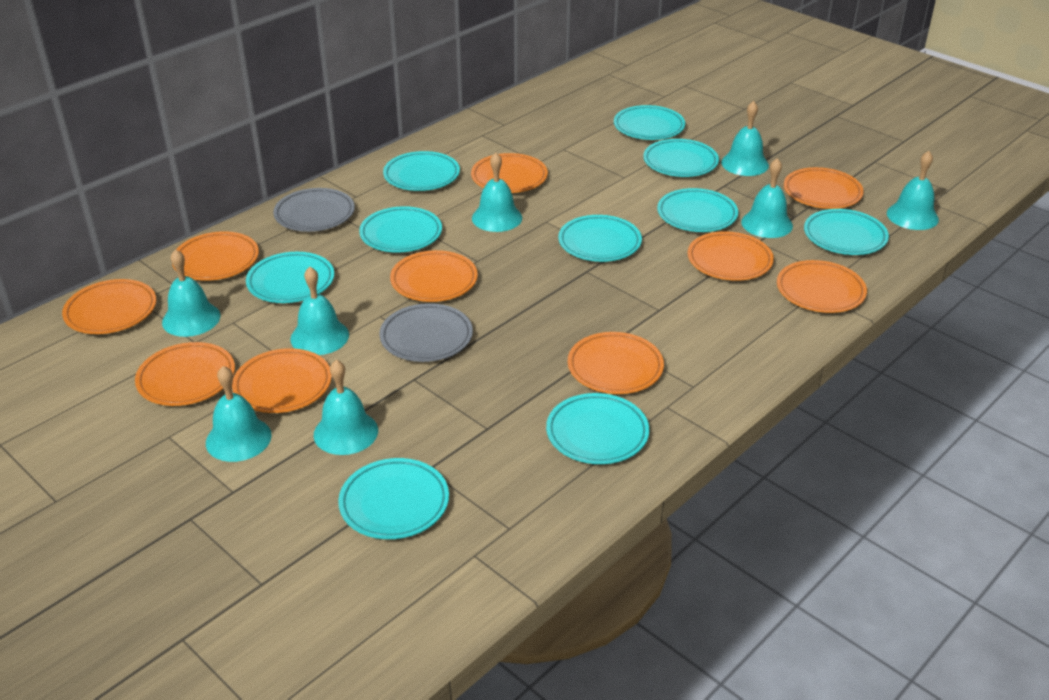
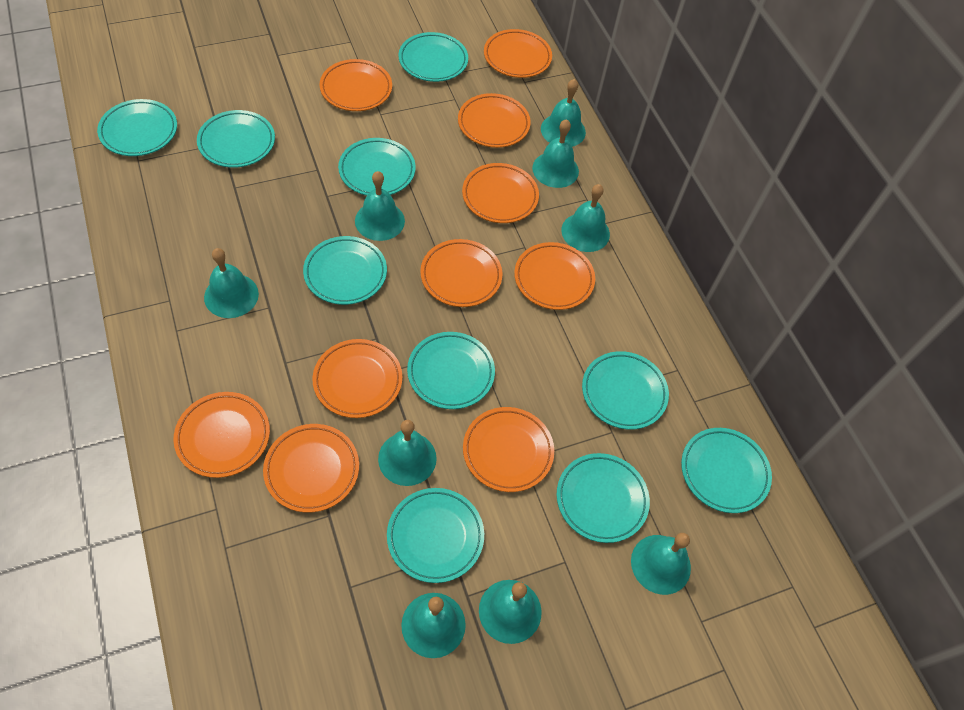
grey plate: [273,188,355,232] [380,303,473,362] = 2 -> none = 0
turquoise bell: [162,249,221,337] [206,366,272,462] [290,267,349,355] [314,360,378,455] [472,153,522,232] [721,101,769,176] [741,158,793,238] [887,151,939,230] = 8 -> [204,248,259,318] [355,171,405,241] [378,420,437,486] [401,593,466,658] [479,580,542,644] [532,119,579,188] [541,79,586,147] [561,184,610,252] [631,533,691,595] = 9

